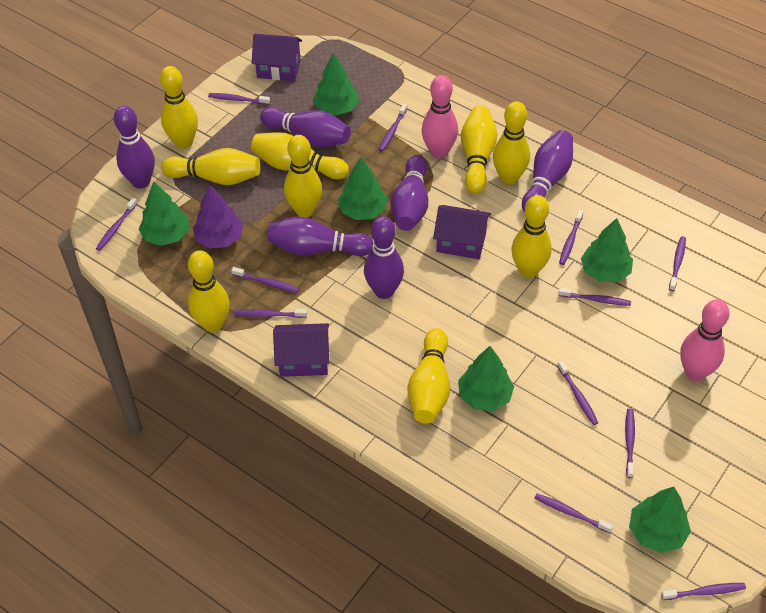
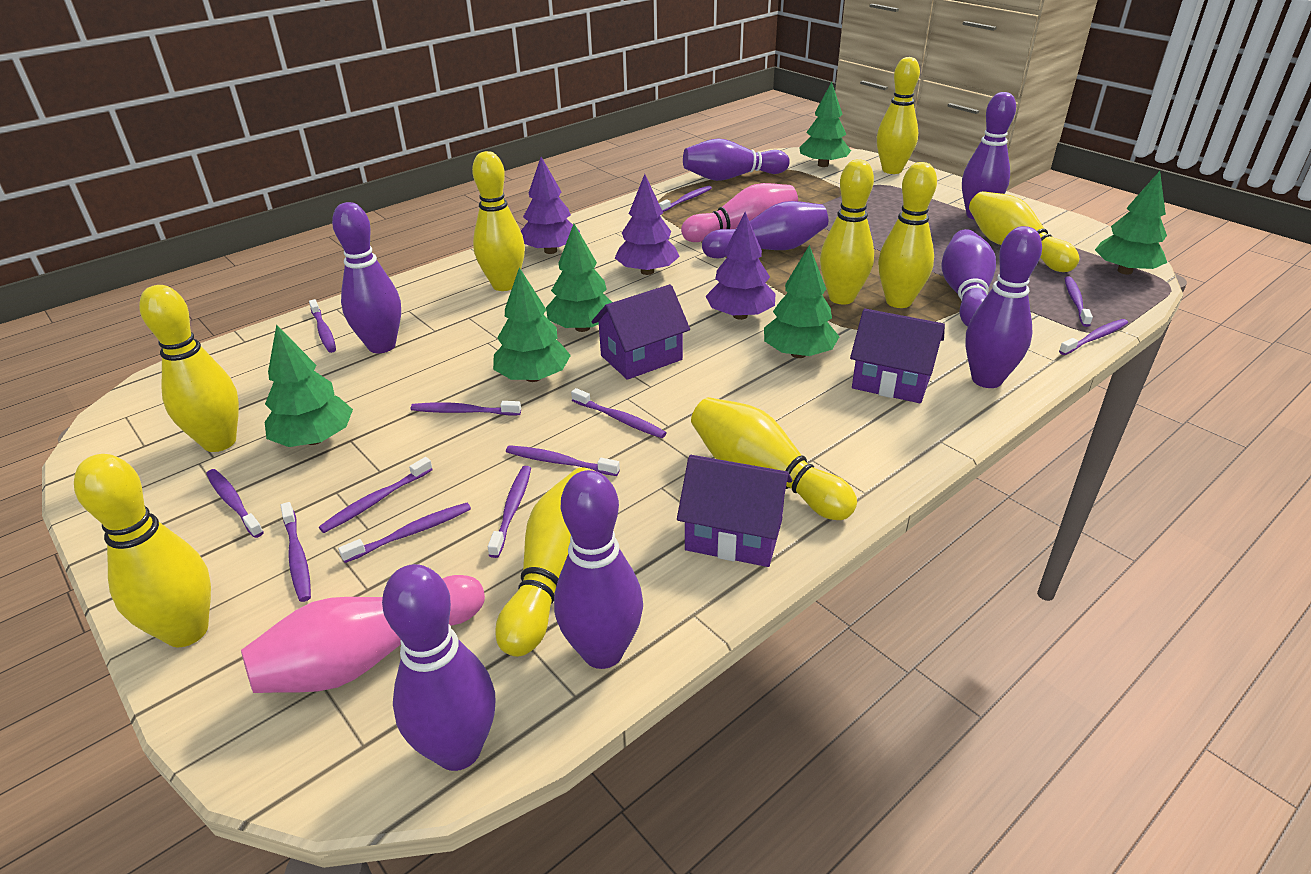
purple bowling pin: [114,106,155,189] [260,107,351,147] [267,217,374,256] [364,216,404,299] [391,155,428,231] [522,130,573,212] = 6 -> [332,202,401,353] [382,564,495,771] [554,470,643,669] [683,138,790,181] [702,201,828,258] [941,229,996,327] [962,92,1016,220] [965,226,1042,388] = 8
purple tree: [193,185,243,248] = 1 -> [521,157,580,254] [615,174,680,275] [705,212,776,320] = 3

